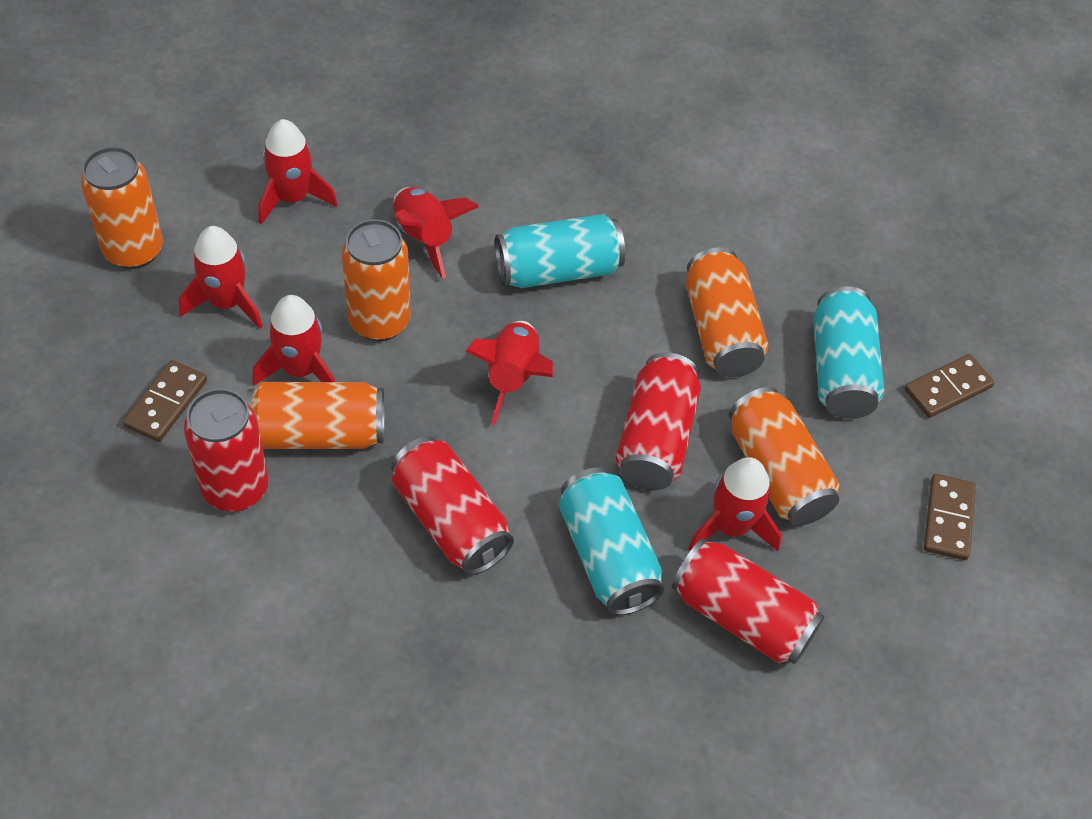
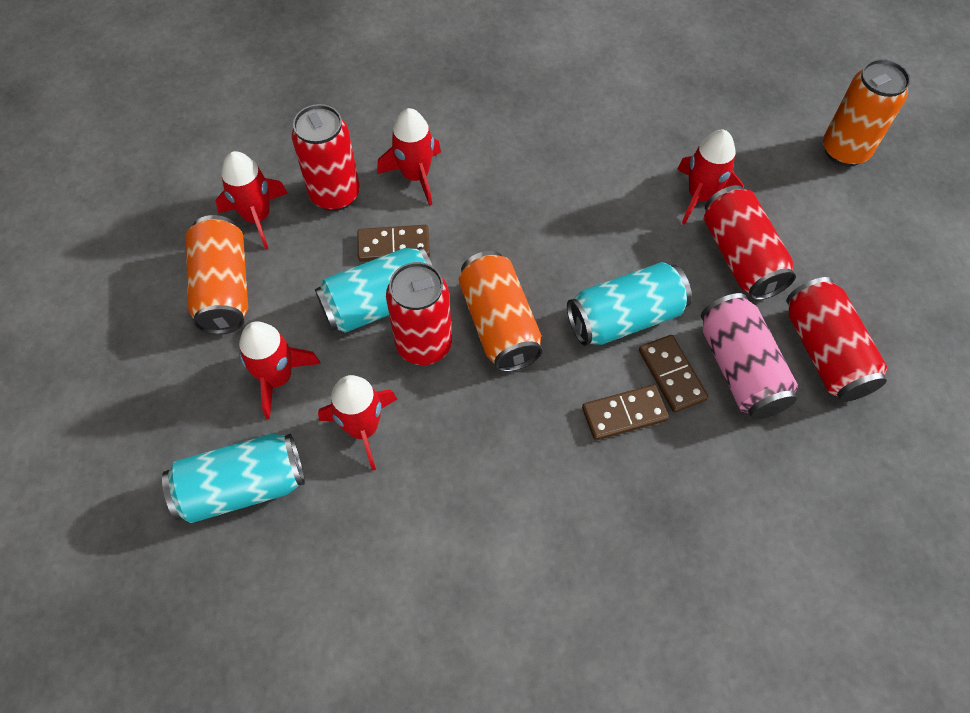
orange can: [81,147,163,269] [245,382,384,449] [342,219,411,341] [686,247,768,377] [729,387,839,526] = 5 -> [186,215,248,334] [459,251,542,372] [823,59,910,166] = 3
pink can: none = 0 -> [701,293,798,420] = 1
red rocket: [179,226,263,329] [252,295,336,386] [258,119,338,224] [393,187,479,279] [465,321,554,425] [688,457,781,551] = 6 -> [216,151,288,249] [239,321,321,419] [318,375,397,471] [377,108,441,206] [677,130,743,225] = 5

